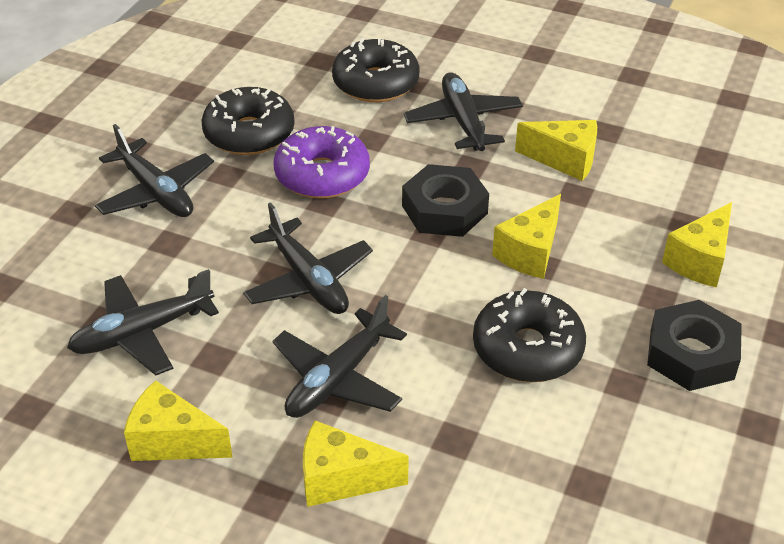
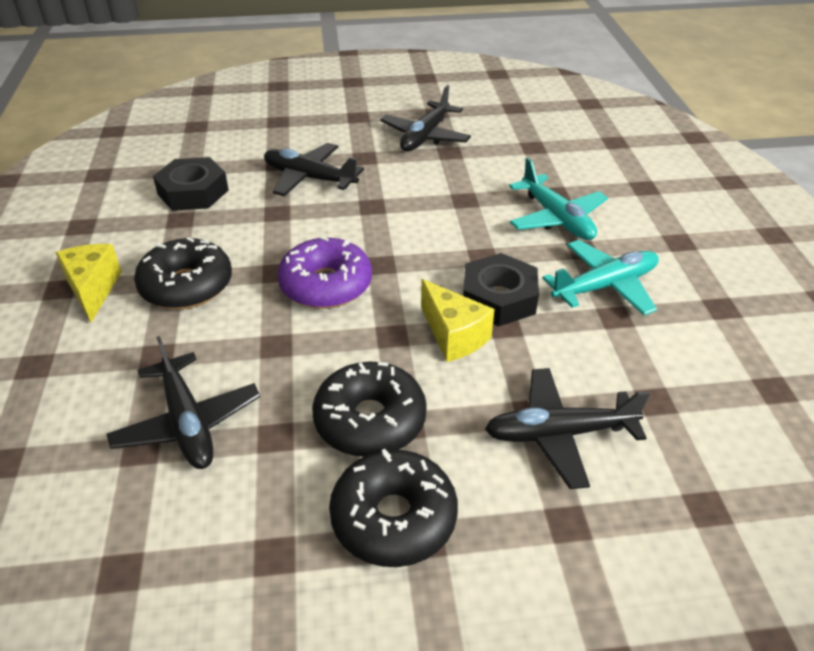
black plane: [67,269,219,376] [95,124,214,217] [243,202,373,314] [272,295,407,418] [404,72,523,151] = 5 -> [107,336,260,469] [264,143,364,196] [380,85,471,151] [485,368,650,489] = 4
turquoise plane: none = 0 -> [509,158,608,240] [542,240,659,316] = 2
yellow cheese: [124,380,233,461] [303,420,409,507] [492,194,561,279] [515,120,597,181] [662,202,732,288] = 5 -> [56,244,122,322] [421,279,495,362] = 2

